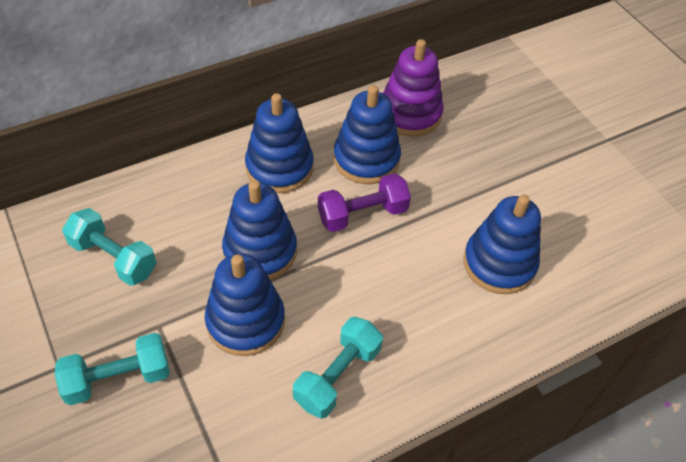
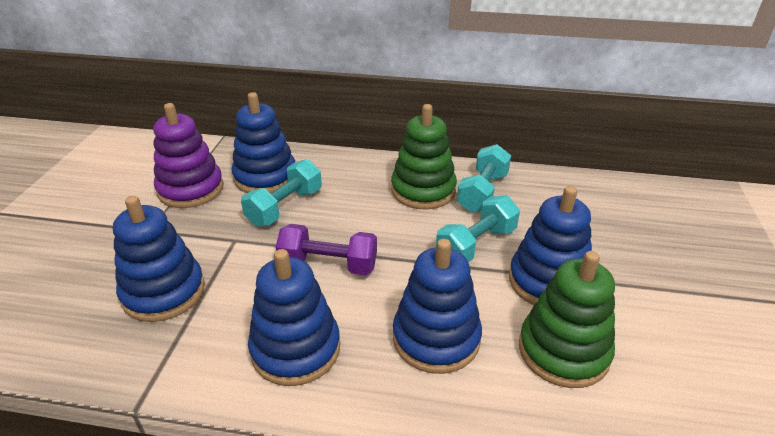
green stacking toy: none = 0 -> [391,104,457,209] [519,251,615,388] = 2

